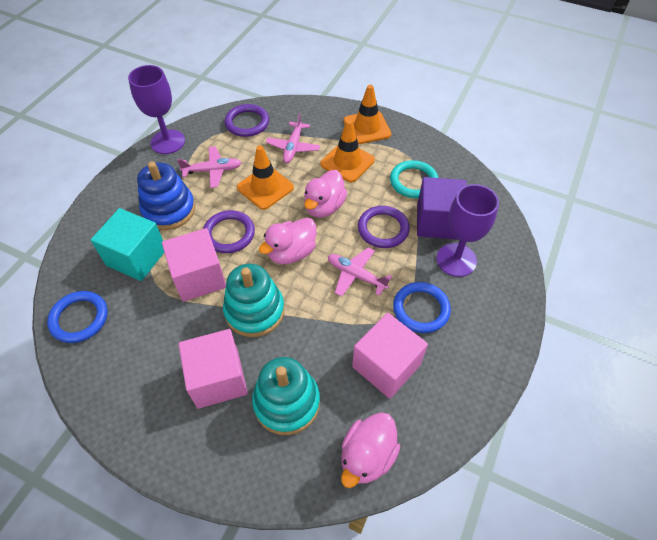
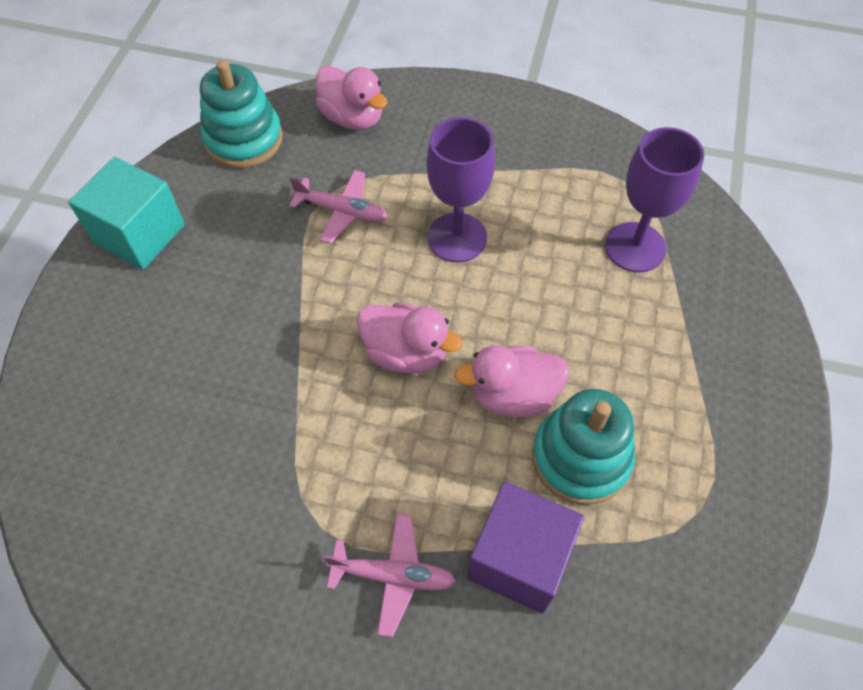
blue ring: [47,291,108,343] [393,282,451,333] = 2 -> none = 0
blue stacking toy: [137,162,195,230] = 1 -> none = 0
orange traffic cone: [237,146,294,210] [320,119,375,182] [344,85,391,144] = 3 -> none = 0
pink cube: [162,228,226,302] [179,329,248,409] [352,313,428,399] = 3 -> none = 0
pink plane: [177,146,241,188] [266,113,320,163] [328,247,392,297] = 3 -> [289,170,388,244] [323,514,456,637] = 2
purple ring: [203,210,255,253] [225,104,269,137] [358,206,410,248] = 3 -> none = 0
turquoise ring: [390,160,438,198] = 1 -> none = 0

